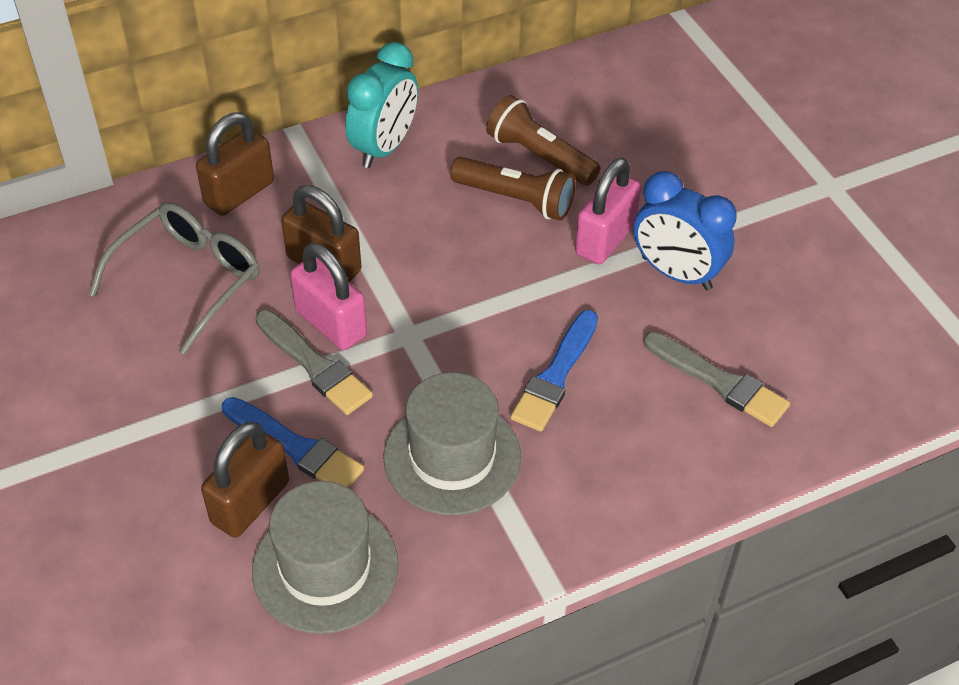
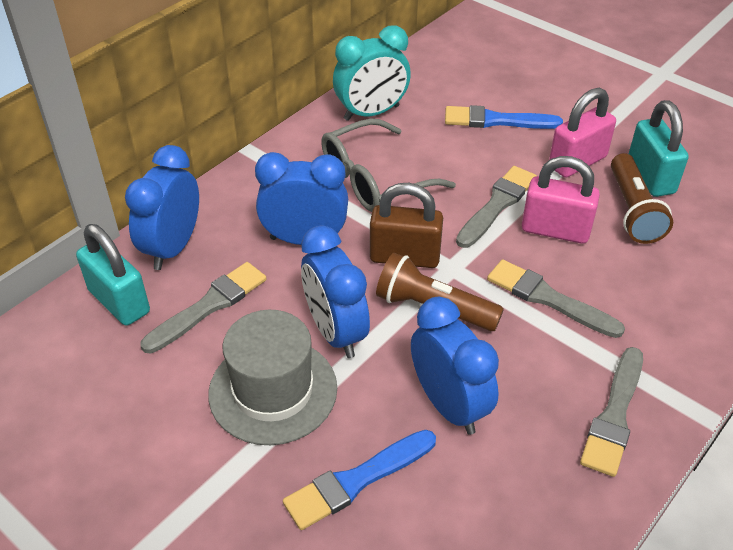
blue clock: [633,171,737,290] = 1 -> [125,145,199,270] [255,152,348,245] [301,225,370,358] [411,297,499,435] = 4
brown padlock: [196,112,274,216] [201,422,289,538] [281,185,361,282] = 3 -> [370,183,443,268] = 1
grey brush: [255,310,373,415] [643,332,790,427] = 2 -> [140,262,266,353] [456,166,537,248] [487,259,625,338] [580,347,643,477] = 4
grey hat: [252,481,399,634] [383,372,521,516] = 2 -> [208,310,337,445] = 1
turquoise padlock: none = 0 -> [76,224,150,326] [629,100,689,197] = 2

